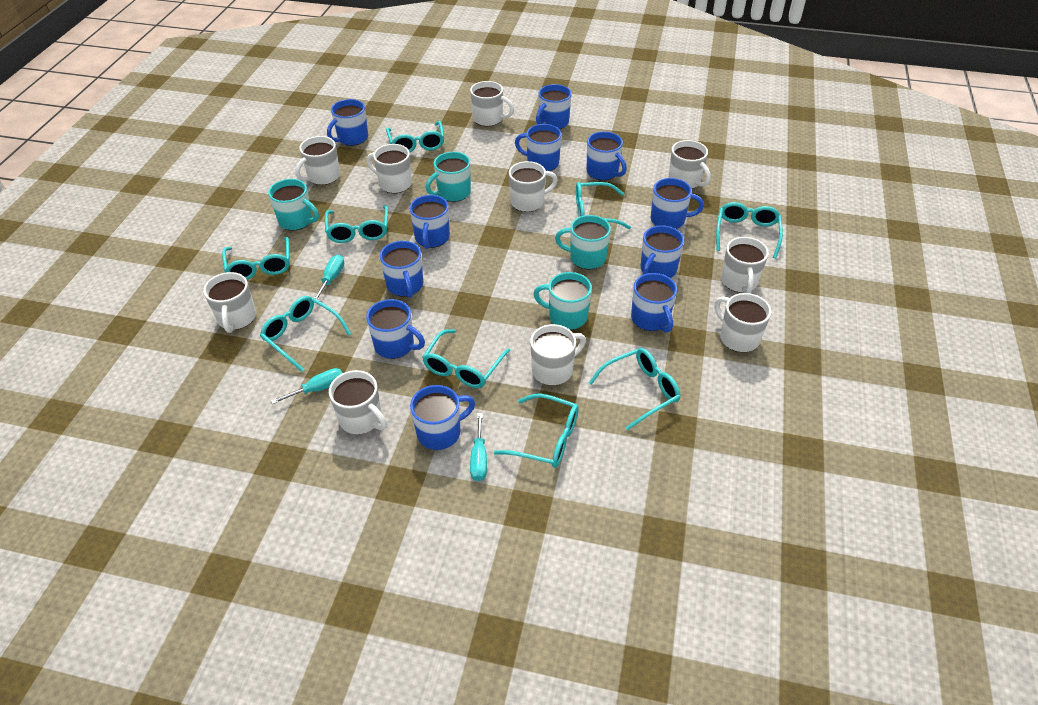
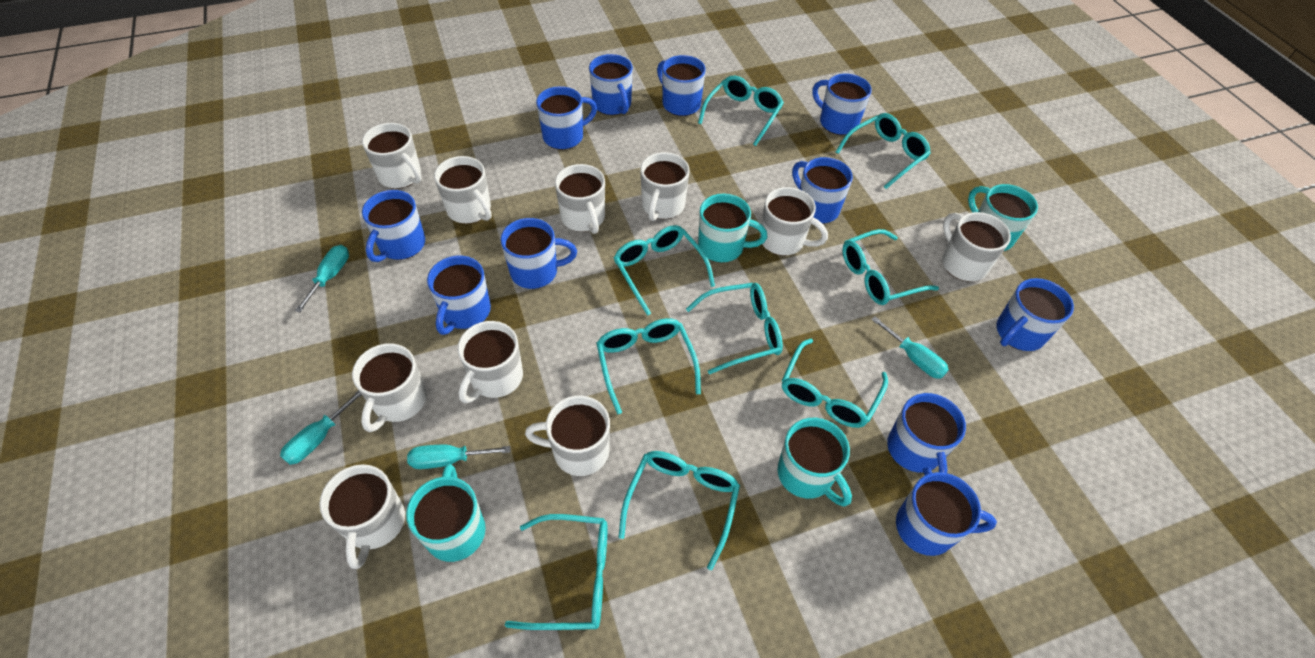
turquoise screwdriver: [271,368,342,404] [314,255,344,300] [470,413,487,481] = 3 -> [280,390,362,465] [295,245,349,313] [407,445,510,469] [871,316,949,379] = 4

